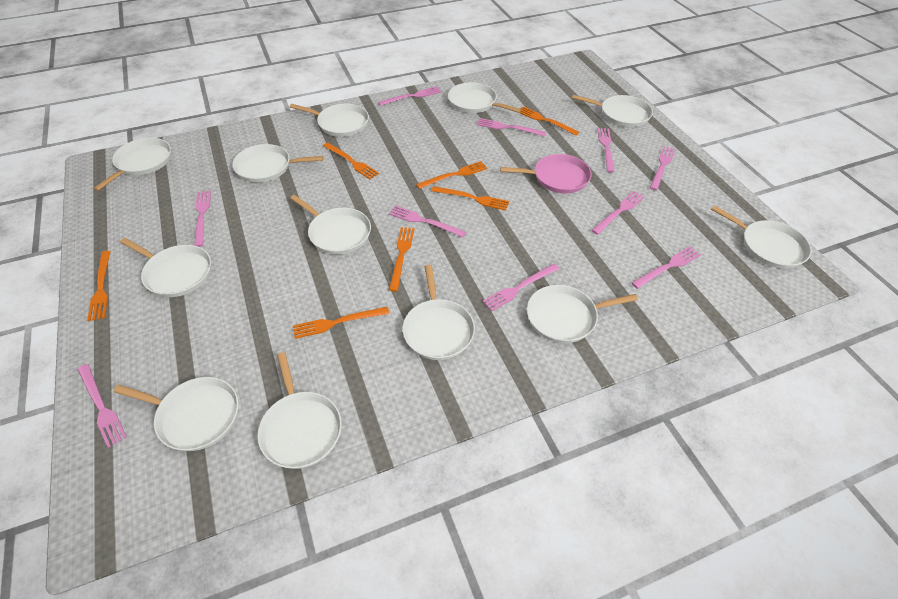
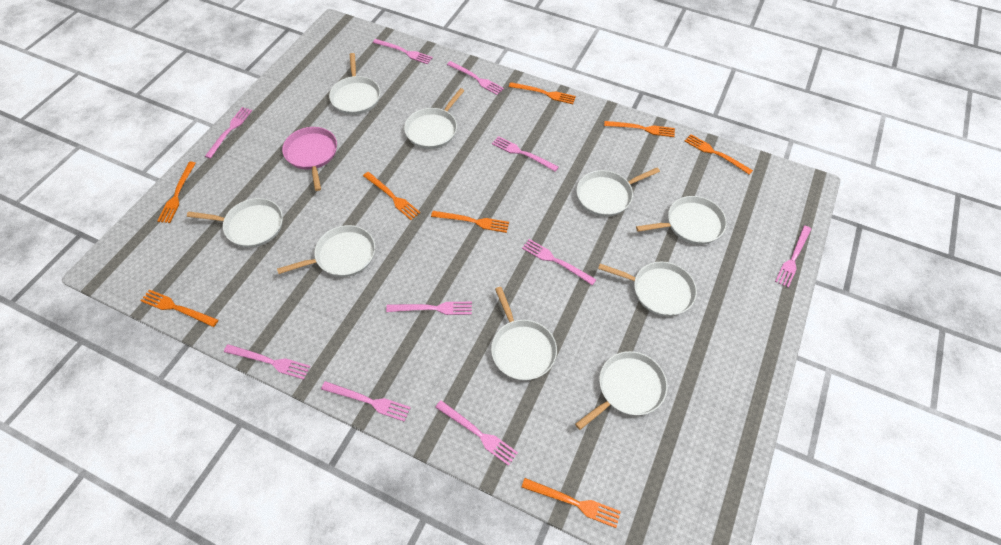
orange fork: [87,251,111,321] [293,307,389,339] [323,143,379,179] [389,227,414,292] [416,161,487,189] [431,186,509,210] [519,106,579,136] = 7 -> [140,290,218,327] [157,162,196,223] [363,172,420,220] [431,211,509,233] [509,82,576,104] [522,478,621,528] [604,121,675,137] [685,134,753,175] = 8
white pan: [94,138,171,191] [113,377,239,451] [120,238,211,297] [232,144,323,183] [258,352,342,469] [290,104,369,137] [290,195,371,255] [403,265,475,360] [448,82,521,113] [527,285,638,343] [572,95,653,127] [711,205,812,269] = 12 -> [187,198,283,247] [277,225,375,277] [329,53,380,115] [404,88,465,149] [491,287,557,380] [575,351,667,430] [576,167,660,217] [598,262,697,316] [636,196,727,244] = 9

